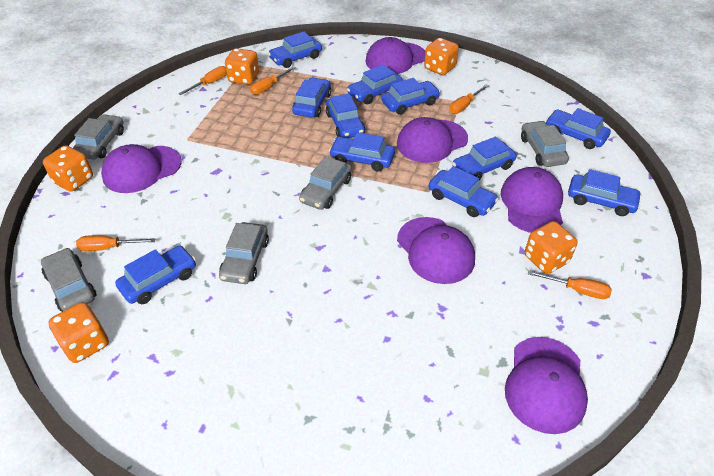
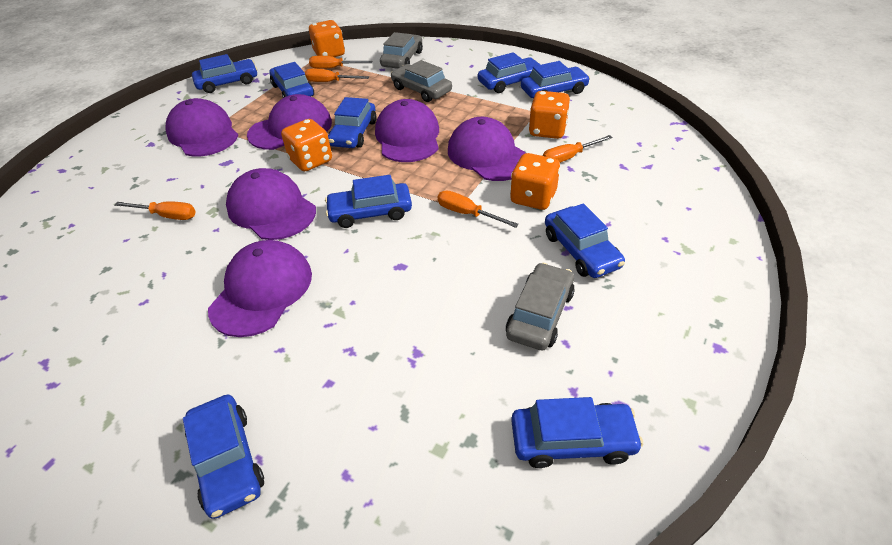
blue car: [115,245,196,304] [268,32,322,68] [292,77,331,118] [326,94,365,138] [329,132,395,172] [347,64,403,105] [381,78,440,115] [429,166,499,217] [452,137,517,180] [546,108,611,149] [568,169,642,216] = 11 -> [183,395,264,519] [192,54,257,93] [269,62,314,98] [325,175,412,228] [328,97,377,148] [478,52,541,93] [511,397,643,468] [521,61,590,98] [545,203,625,278] = 9
grey car: [41,248,96,312] [73,114,124,160] [219,222,269,284] [299,156,352,210] [521,121,569,167] = 5 -> [380,32,423,69] [391,60,452,102] [506,263,575,350] = 3
orange dice: [43,145,93,192] [48,302,109,363] [225,48,259,85] [424,38,459,75] [525,221,577,274] = 5 -> [281,119,332,171] [309,20,345,57] [510,153,560,210] [529,91,570,139] = 4

